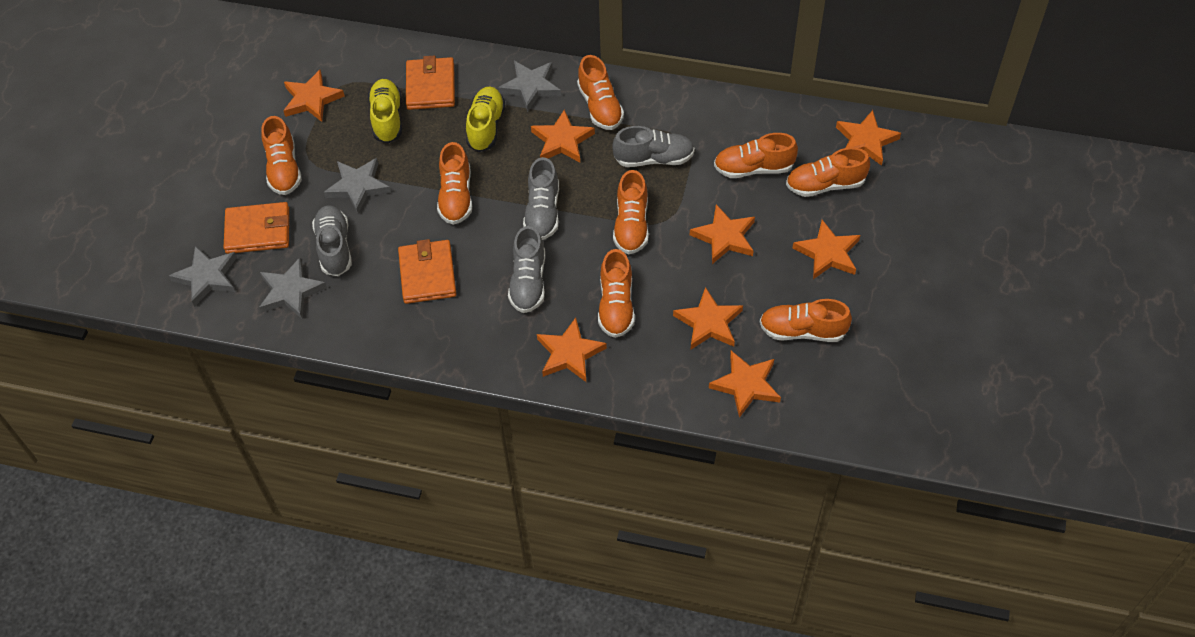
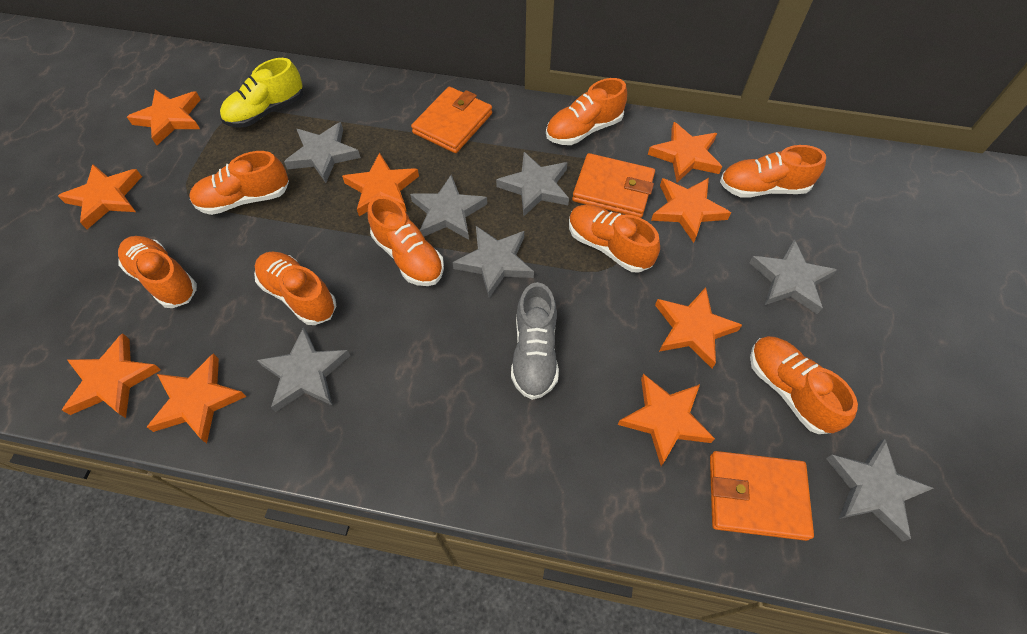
grey shoe: [312,205,352,276] [508,226,545,313] [523,157,559,240] [612,126,695,167] = 4 -> [511,282,559,400] = 1
grey star: [169,246,237,307] [259,258,327,319] [324,158,391,214] [498,61,561,112] = 4 -> [257,327,350,412] [284,122,361,183] [410,175,487,240] [452,226,534,298] [496,152,569,216] [749,239,837,314] [826,439,934,541] = 7
orange star: [283,70,345,122] [531,110,595,162] [537,318,607,382] [673,287,743,349] [690,204,755,264] [709,351,781,418] [793,220,860,279] [836,110,901,166] = 8 -> [58,164,142,229] [62,333,161,418] [127,89,201,145] [147,354,246,443] [342,152,419,216] [618,374,715,466] [648,122,722,183] [651,178,731,243] [655,287,742,368] = 9
yellow shoe: [368,79,402,143] [466,86,505,152] = 2 -> [220,58,303,128] = 1

